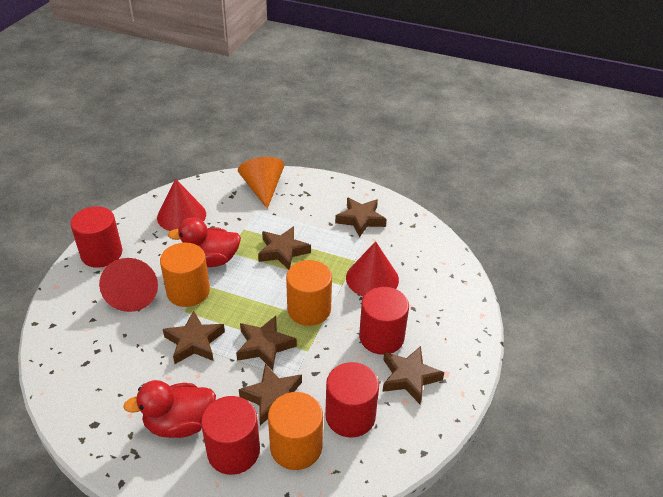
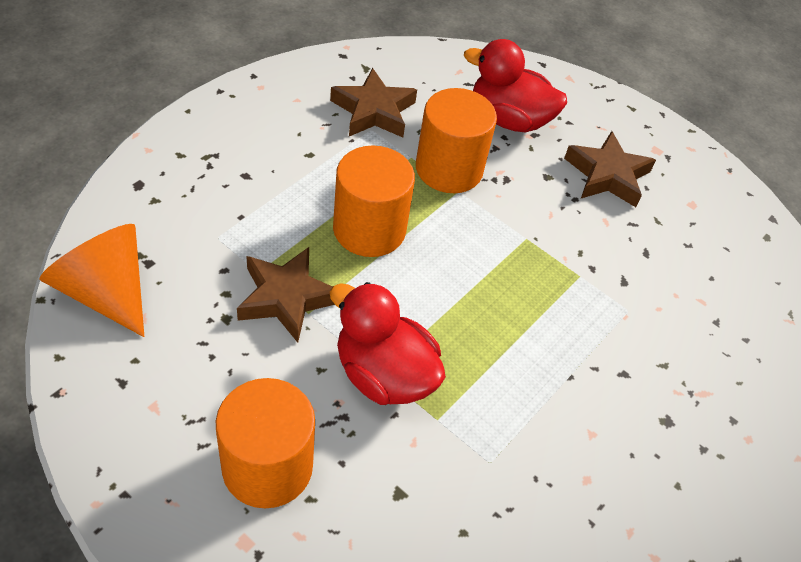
brown star: [163,311,225,364] [236,316,297,370] [239,364,302,426] [258,226,311,270] [335,197,387,237] [382,346,444,404] = 6 -> [237,247,335,343] [330,68,417,138] [564,131,656,207] = 3
red cone: [99,258,158,312] [157,179,206,231] [346,241,399,297] = 3 -> none = 0
red cylinder: [70,206,122,268] [201,396,260,475] [325,362,379,438] [359,287,409,355] = 4 -> none = 0

